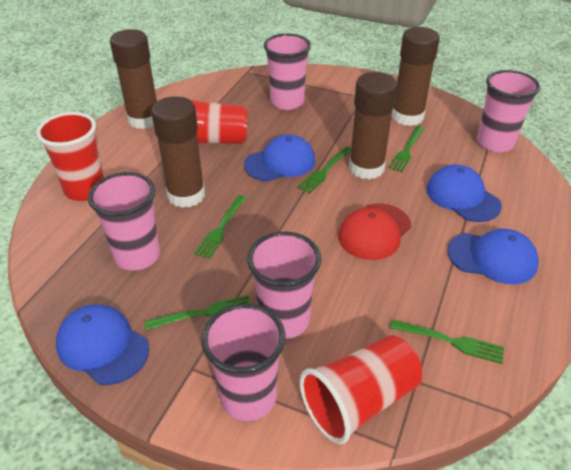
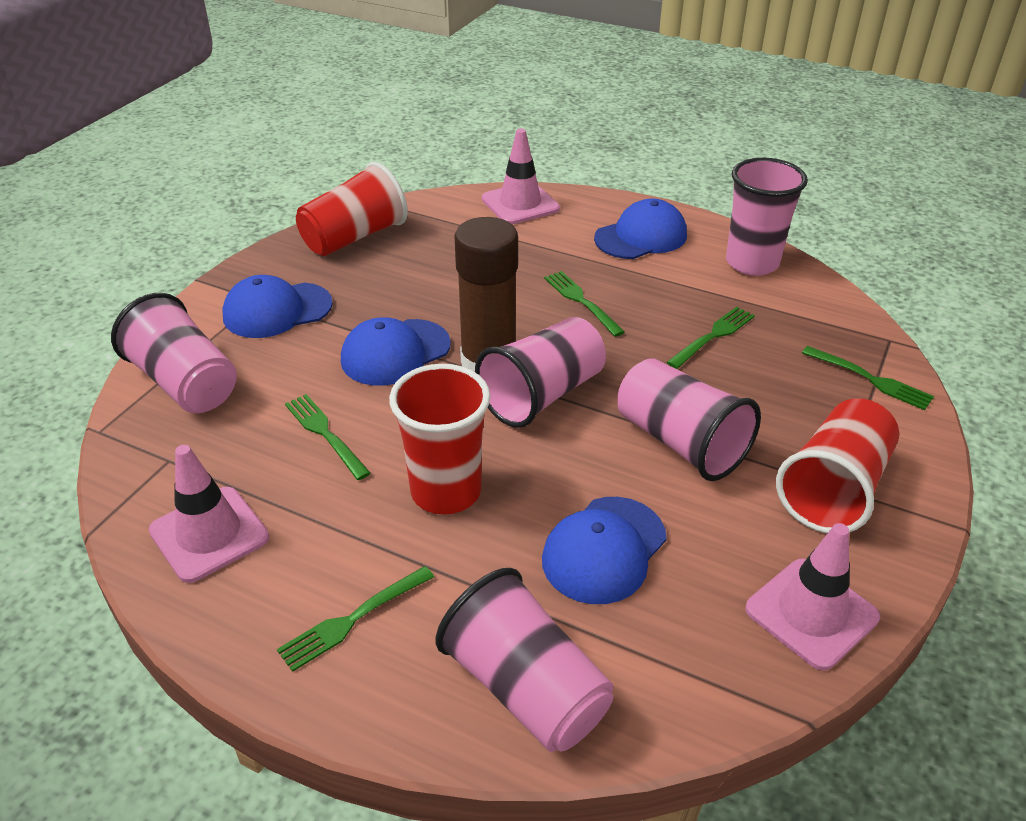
brown glue stick: [110,29,157,129] [151,96,205,208] [349,72,398,180] [392,27,440,126] = 4 -> [454,217,518,372] = 1
pink traffic cone: none = 0 -> [149,445,269,583] [482,129,560,224] [745,523,880,670] = 3
red cap: [338,204,411,260] = 1 -> none = 0

